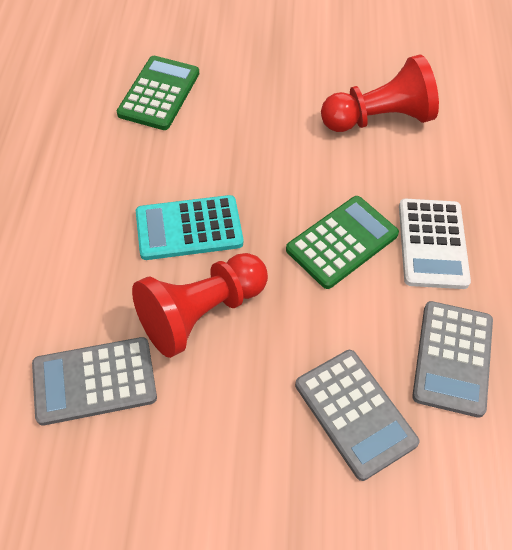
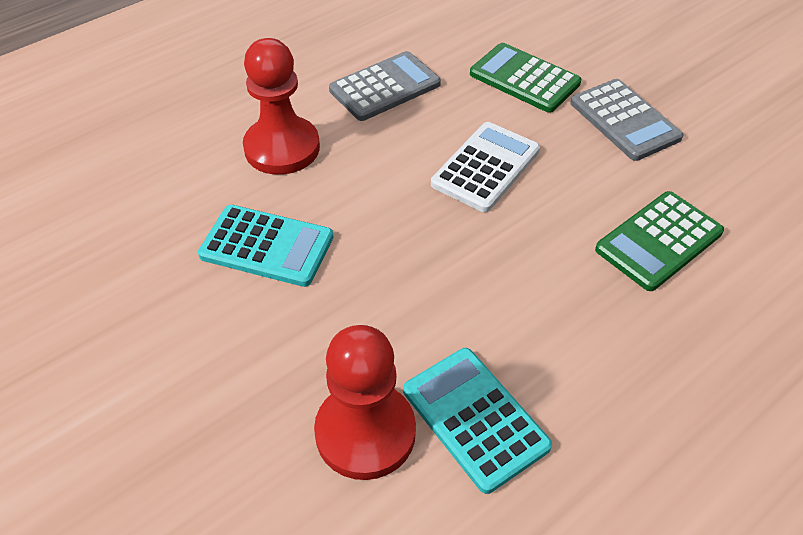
grey calculator: [32,337,157,426] [295,350,419,481] [412,301,493,418] = 3 -> [329,51,441,121] [570,79,683,161] = 2
turquoise calculator: [136,195,243,260] = 1 -> [198,205,333,287] [403,348,552,494] = 2

